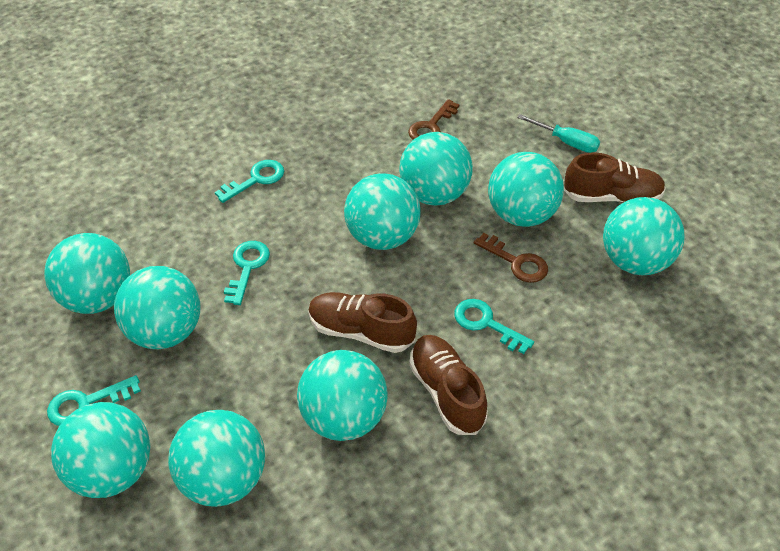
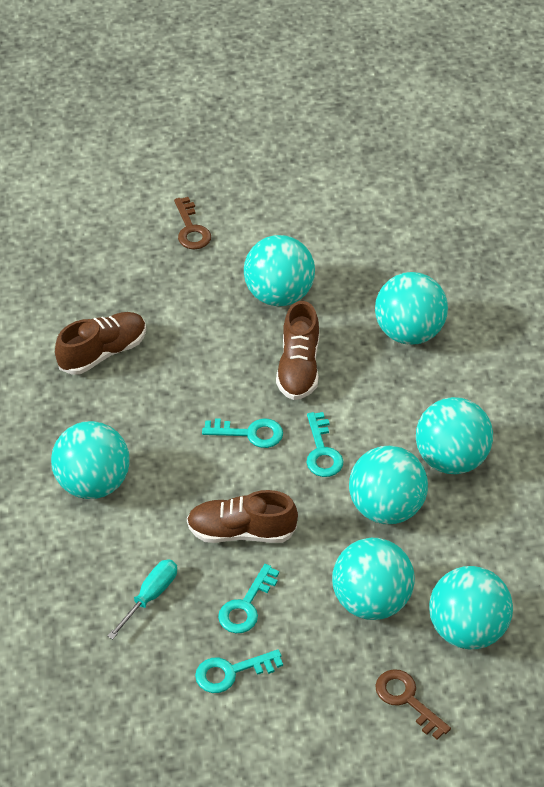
turquoise ball: [44,233,130,314] [51,402,150,498] [114,266,201,349] [168,410,265,507] [297,350,388,441] [344,173,421,250] [399,132,473,205] [488,152,564,227] [603,197,685,275] = 9 -> [51,421,130,499] [244,235,315,306] [332,538,415,620] [349,446,428,524] [375,272,448,345] [416,397,493,474] [429,566,513,649] = 7

